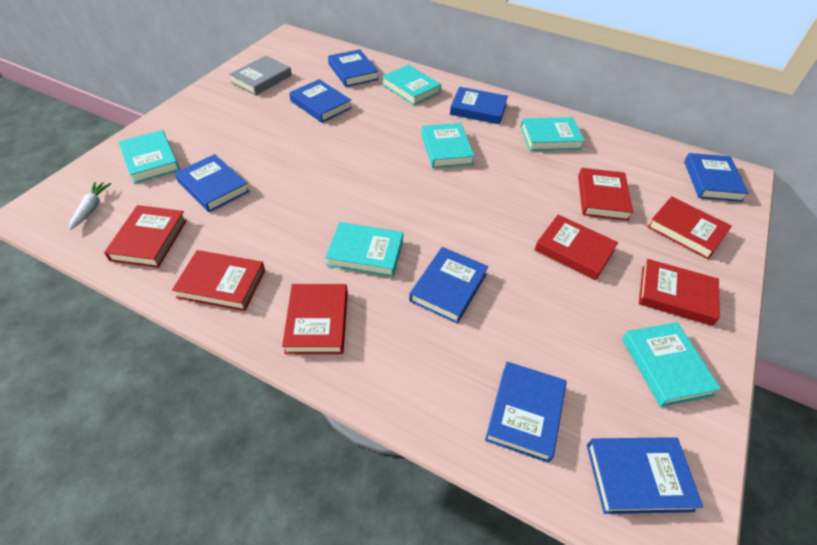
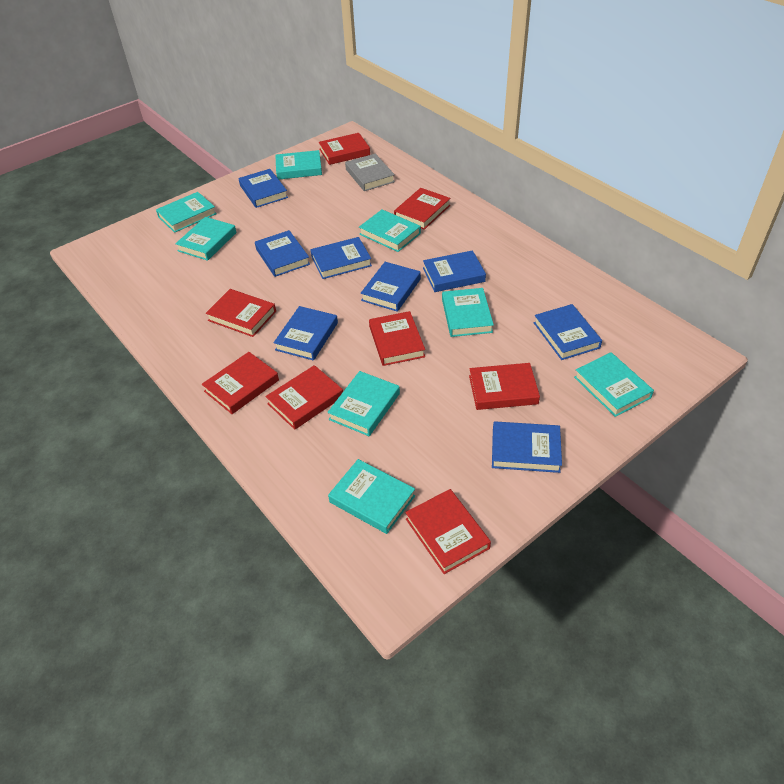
red book: [104,205,187,268] [172,250,265,311] [282,284,348,354] [535,214,618,280] [578,168,633,221] [639,259,720,326] [648,196,732,259] = 7 -> [202,352,279,414] [206,289,276,337] [265,365,343,430] [319,133,370,165] [369,311,425,366] [394,188,450,230] [405,489,491,574] [469,363,540,410] = 8
turquoise book: [119,130,180,183] [325,222,403,277] [382,65,441,105] [422,123,475,168] [520,117,585,151] [622,322,721,407] = 6 -> [156,192,217,233] [175,217,237,261] [275,150,322,179] [327,371,400,436] [328,459,415,534] [359,210,421,252] [442,288,494,337] [574,352,654,417] = 8
white carrot: [69,182,111,230] = 1 -> none = 0

